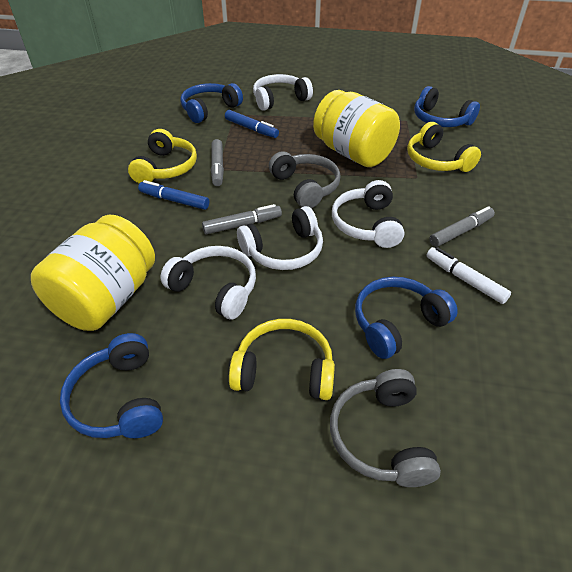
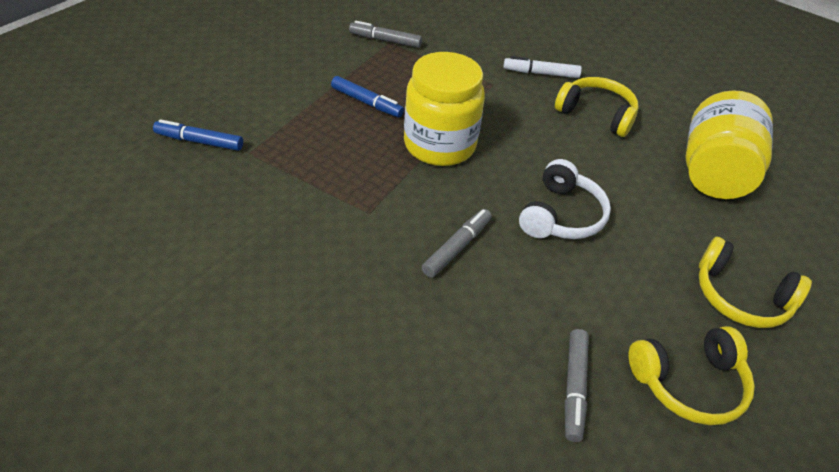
blue headphones: [60,333,163,438] [181,83,243,123] [355,277,458,359] [414,86,480,127] = 4 -> none = 0
grey headphones: [269,151,341,208] [330,369,441,487] = 2 -> none = 0
white headphones: [160,246,256,320] [237,206,323,270] [253,74,313,111] [332,180,404,248] = 4 -> [519,159,611,239] = 1

